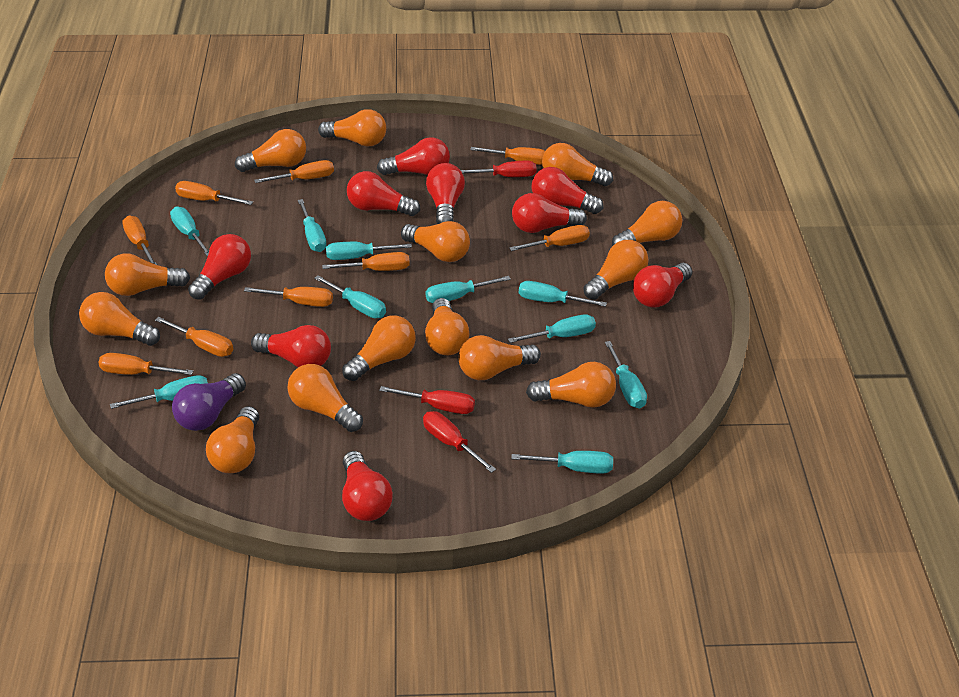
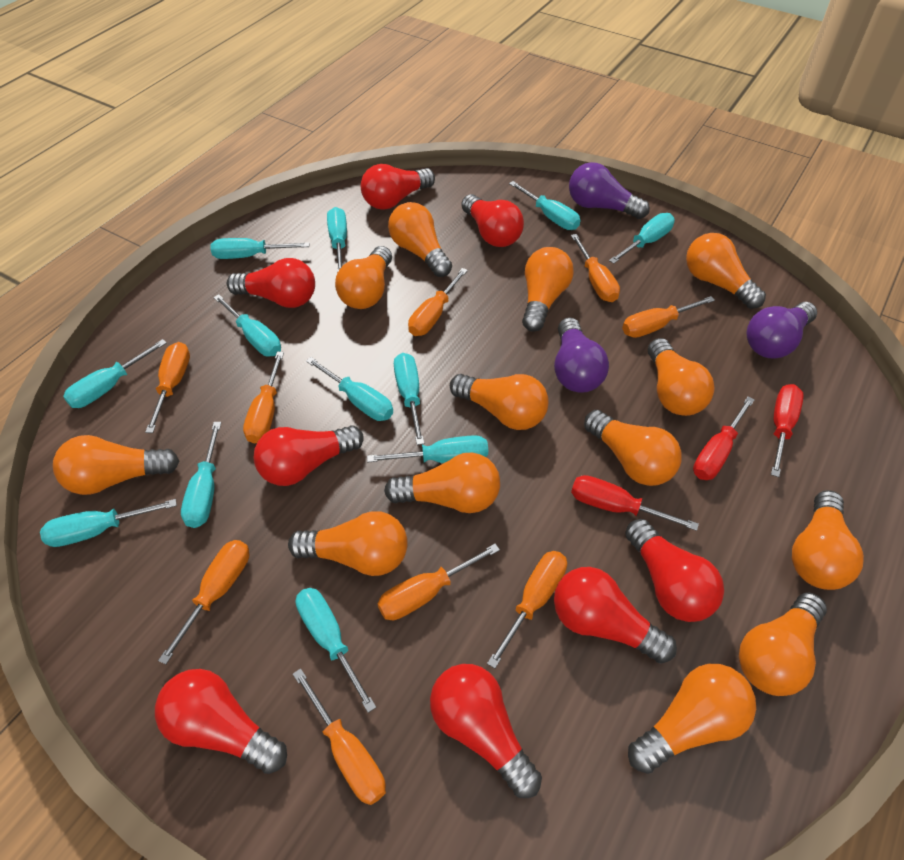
orange light bulb: [79,292,160,346] [105,254,190,296] [206,406,259,473] [235,129,306,172] [288,364,363,432] [318,109,386,146] [342,315,416,381] [401,221,470,262] [425,298,469,355] [459,335,541,380] [526,362,616,408] [542,143,613,186] [583,240,649,300] [612,201,682,246] = 14 -> [53,435,179,495] [288,511,408,576] [335,246,392,309] [384,453,500,513] [388,202,452,277] [450,374,549,430] [522,247,574,332] [584,410,682,486] [628,664,756,774] [648,338,715,416] [686,233,766,309] [739,592,827,696] [792,490,864,590] = 13
purple light bulb: [172,373,246,431] = 1 -> [554,318,609,393] [569,162,650,219] [746,302,817,358] = 3
red light bulb: [188,234,251,300] [251,325,331,367] [342,451,393,521] [347,171,420,216] [377,137,450,175] [426,163,465,224] [512,193,587,233] [532,167,603,214] [633,263,692,308] = 9 -> [155,669,287,774] [227,258,315,308] [254,425,364,486] [361,164,435,210] [430,664,542,798] [461,194,524,247] [554,567,677,664] [625,519,724,622] = 8
turquoise screwdriver: [110,375,208,409] [170,207,209,256] [298,199,326,252] [314,275,386,318] [326,242,412,260] [426,276,511,303] [508,315,596,343] [511,451,613,474] [519,281,607,307] [605,341,647,409] = 10 -> [40,499,177,547] [63,339,167,408] [181,422,221,528] [210,238,310,259] [213,294,281,357] [296,588,376,713] [306,357,393,421] [327,207,347,273] [367,435,488,463] [394,353,424,445] [509,181,580,230] [609,213,675,264] = 12

